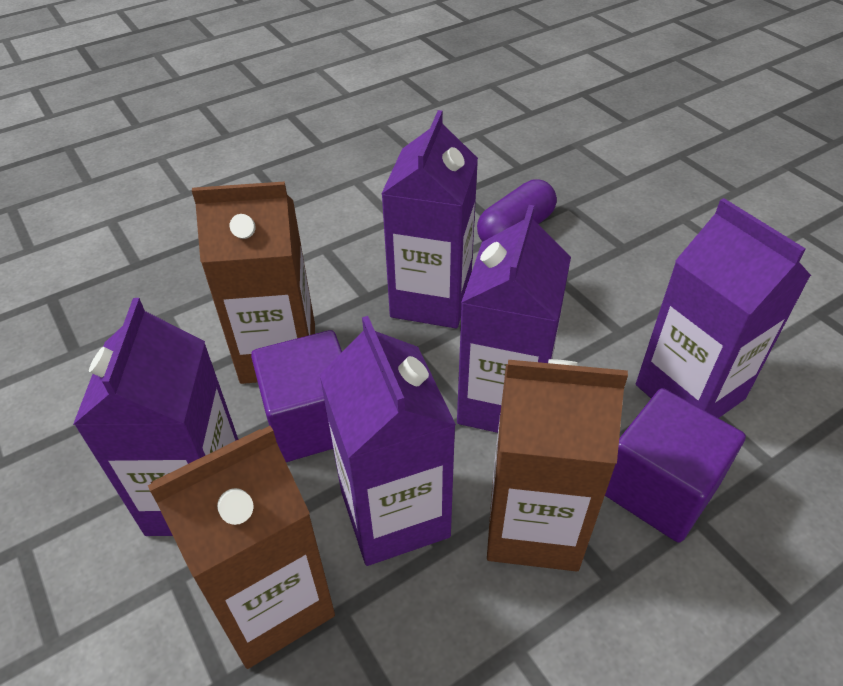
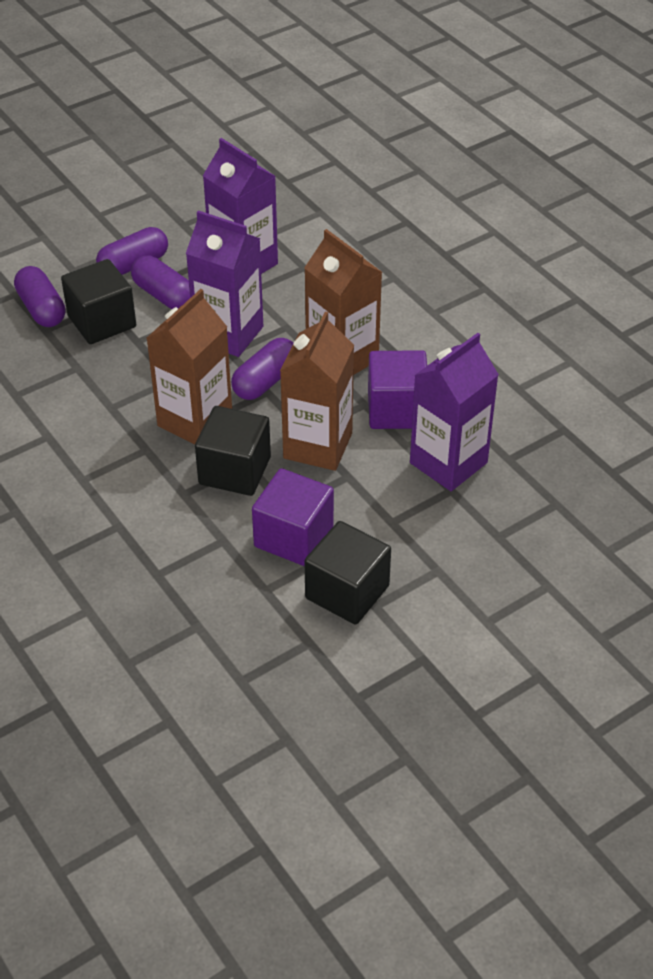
black cube: none = 0 -> [61,259,136,344] [195,406,271,496] [304,521,391,625] = 3
purple capsule: [477,179,557,242] = 1 -> [14,266,65,327] [96,227,168,275] [131,256,190,309] [231,338,294,400] = 4
purple carton: [73,298,238,536] [319,316,456,566] [381,110,478,328] [457,205,571,433] [636,198,811,418] = 5 -> [186,210,263,357] [203,138,278,274] [410,333,499,491] = 3

